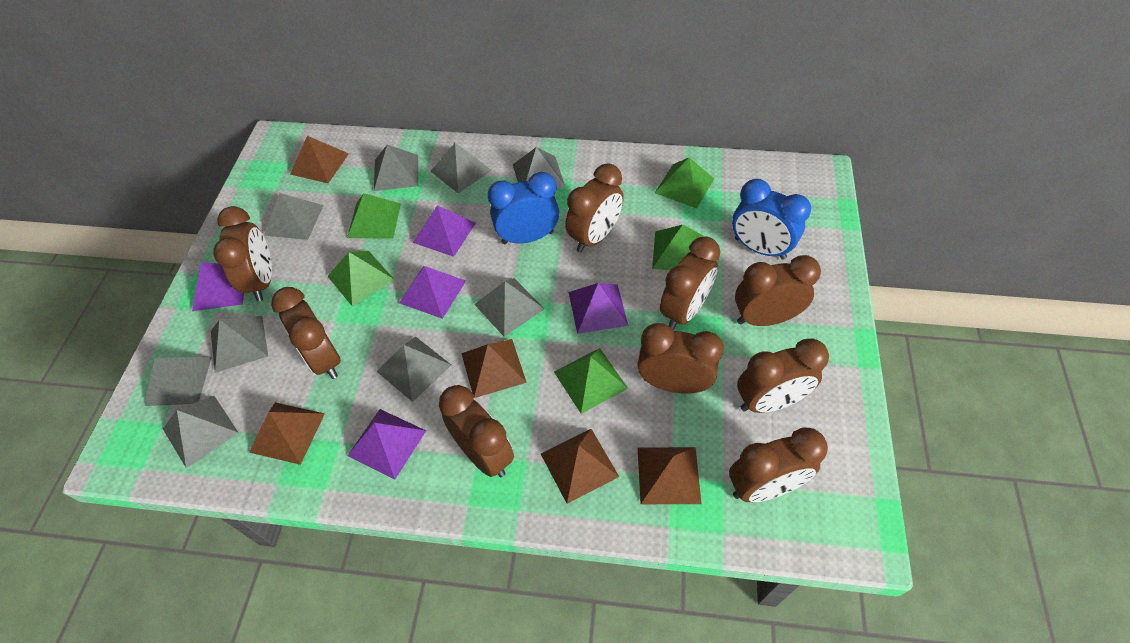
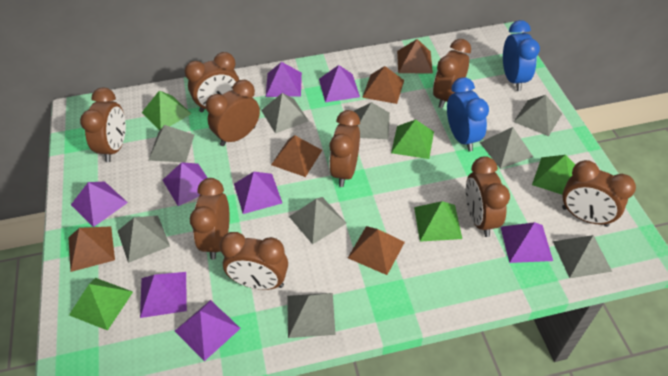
purple pyramid: [192,262,244,311] [348,409,426,479] [399,266,466,319] [413,206,476,257] [569,283,628,334] = 5 -> [71,182,128,227] [140,272,187,318] [163,162,207,206] [175,300,241,361] [234,172,282,214] [266,62,302,97] [319,65,360,102] [501,222,553,263] = 8

